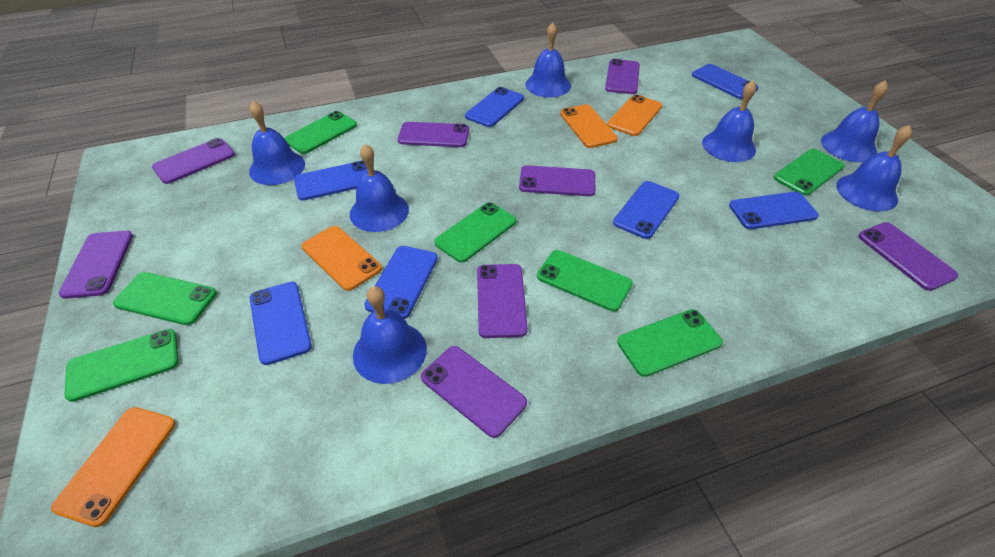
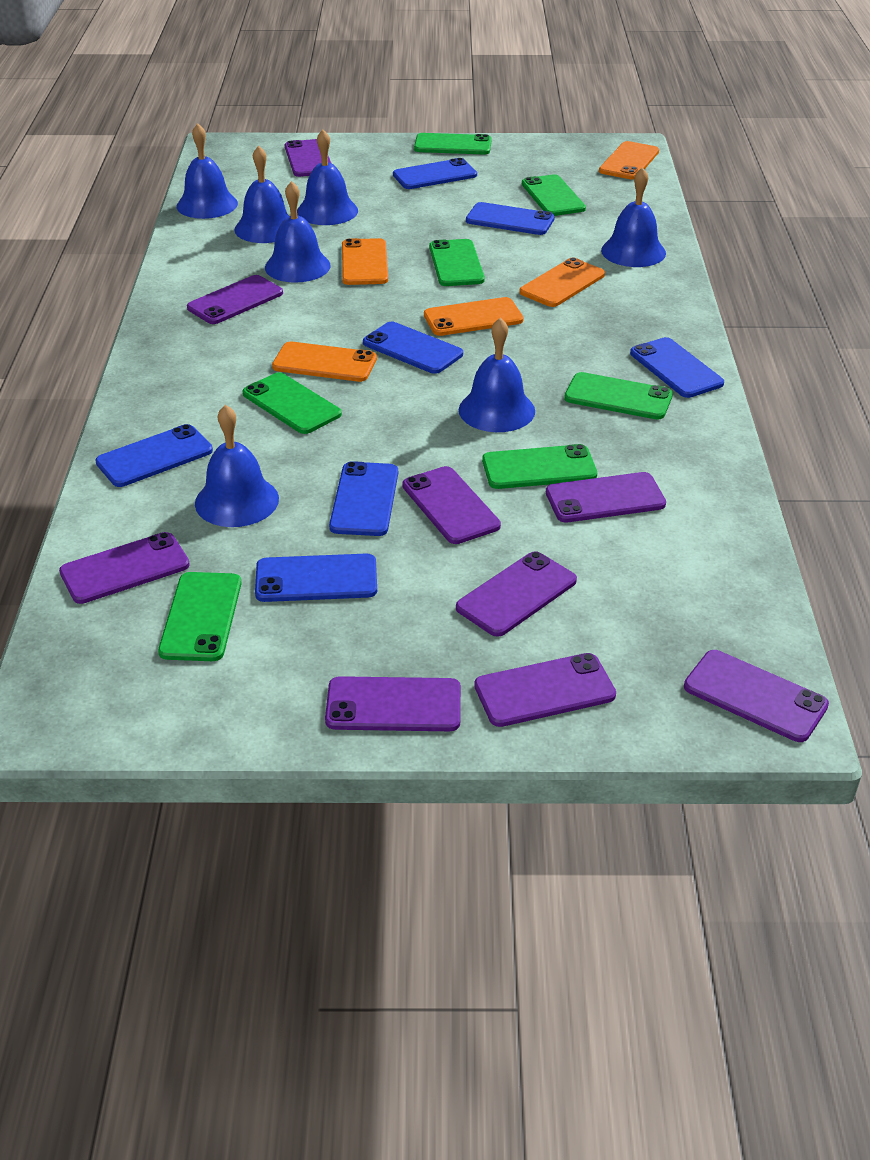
orange phone: [51,407,175,527] [302,226,382,291] [560,104,618,148] [607,95,662,136] = 4 -> [272,342,377,382] [342,238,388,285] [424,297,524,336] [519,258,605,307] [599,141,659,179] = 5
purple phone: [59,231,133,299] [152,138,235,184] [398,122,469,147] [421,346,527,438] [477,264,528,338] [519,165,595,196] [605,59,640,94] [858,222,958,291] = 8 -> [59,532,190,604] [187,275,283,324] [285,139,332,177] [325,676,461,731] [402,466,501,544] [456,551,577,637] [474,653,616,727] [546,472,666,522] [684,650,829,742] = 9

